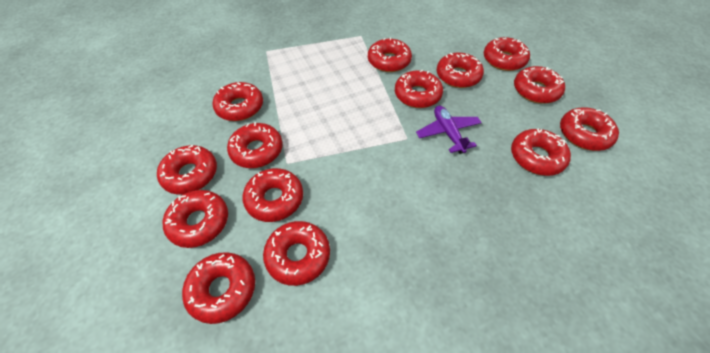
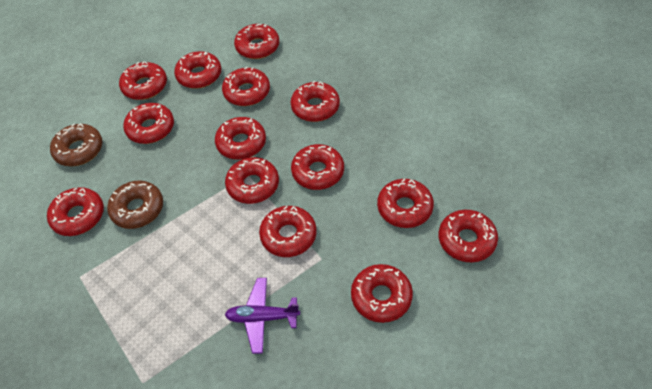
brown donut: none = 0 -> [50,123,103,166] [107,180,163,229] = 2

